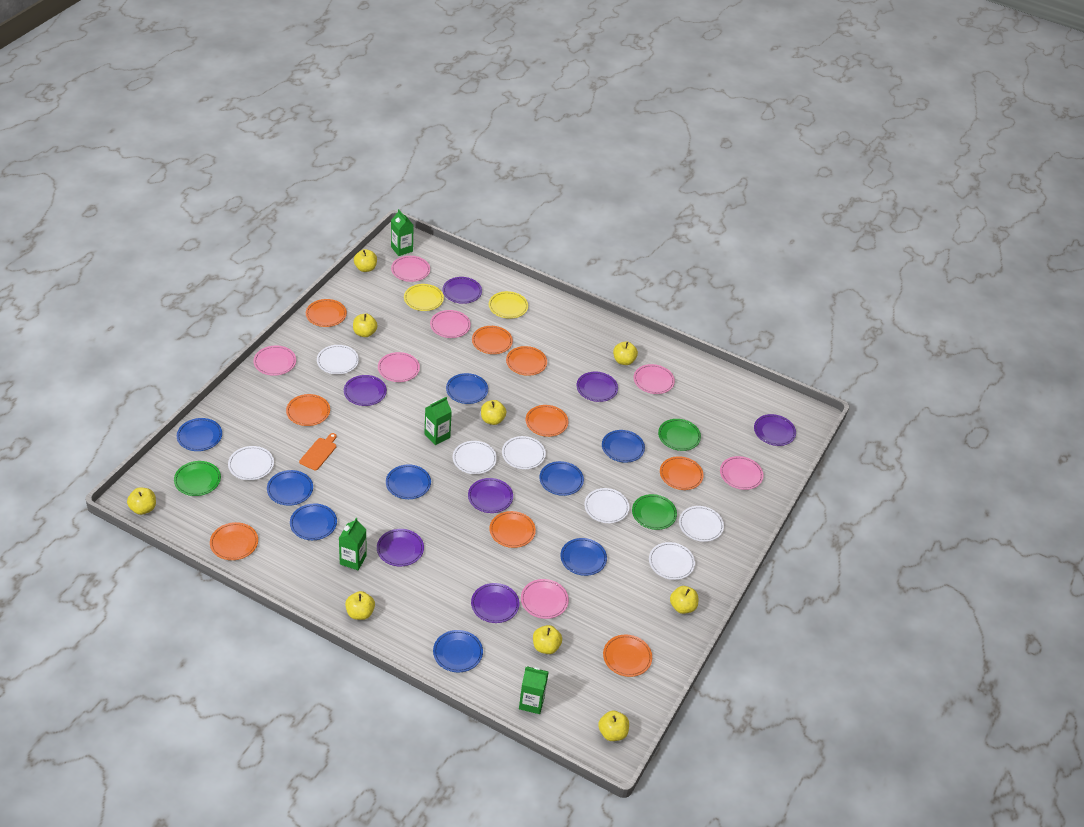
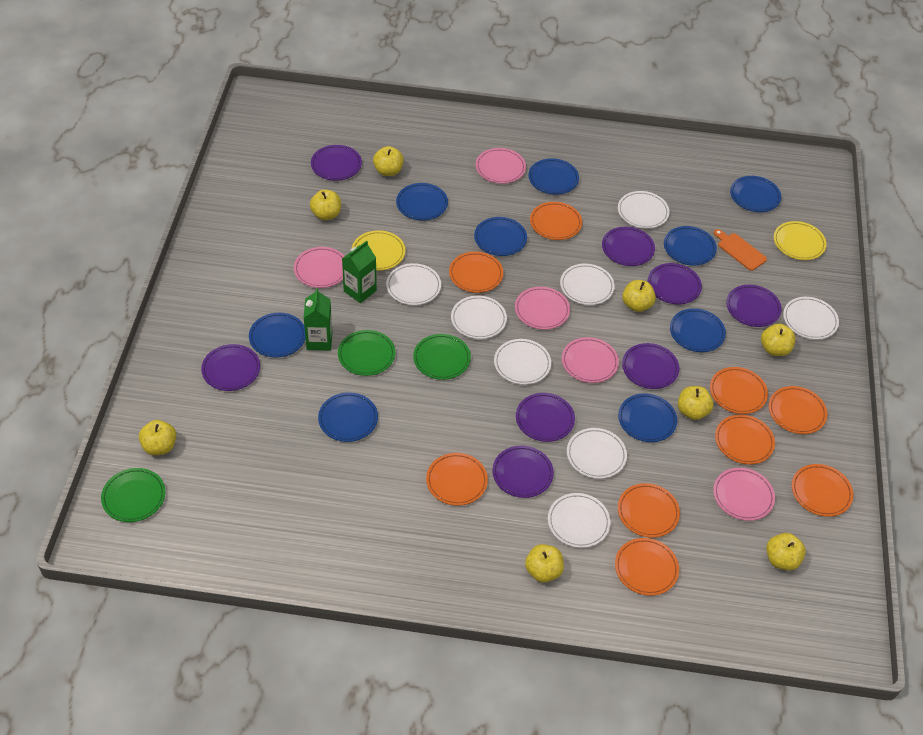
green carton: [339,518,367,570] [391,209,414,256] [425,397,452,445] [519,666,548,714] = 4 -> [304,288,332,351] [342,240,377,303] = 2
pink plate: [253,346,296,376] [378,352,420,382] [391,256,430,282] [430,310,471,338] [521,579,569,619] [634,364,675,394] [720,456,764,490] = 7 -> [294,247,345,288] [476,148,526,184] [515,287,570,330] [562,337,619,383] [713,468,775,521] = 5
purple plate: [344,375,387,406] [377,529,424,567] [443,277,482,304] [468,478,513,513] [471,583,519,623] [577,372,618,402] [754,414,796,446] = 7 -> [201,344,260,391] [311,145,362,181] [492,446,554,498] [516,393,575,442] [602,227,655,266] [622,343,679,389] [647,263,702,305] [726,285,782,327] = 8
white plate: [228,446,274,480] [317,345,359,375] [453,441,497,474] [502,436,546,469] [584,488,629,523] [649,542,695,580] [679,506,724,542] = 7 -> [386,263,441,305] [451,296,507,339] [494,339,551,385] [548,493,611,548] [560,264,615,305] [567,428,627,479] [618,191,669,229] [783,297,839,340] = 8
yellow apple: [127,488,156,515] [345,591,375,620] [353,314,378,337] [354,249,377,272] [481,400,506,425] [533,625,562,654] [598,711,629,741] [613,341,638,365] [670,586,698,614] = 9 -> [139,420,176,455] [310,189,341,220] [373,146,404,176] [525,544,564,583] [622,280,656,312] [678,386,714,420] [761,324,795,356] [766,533,806,570] = 8

